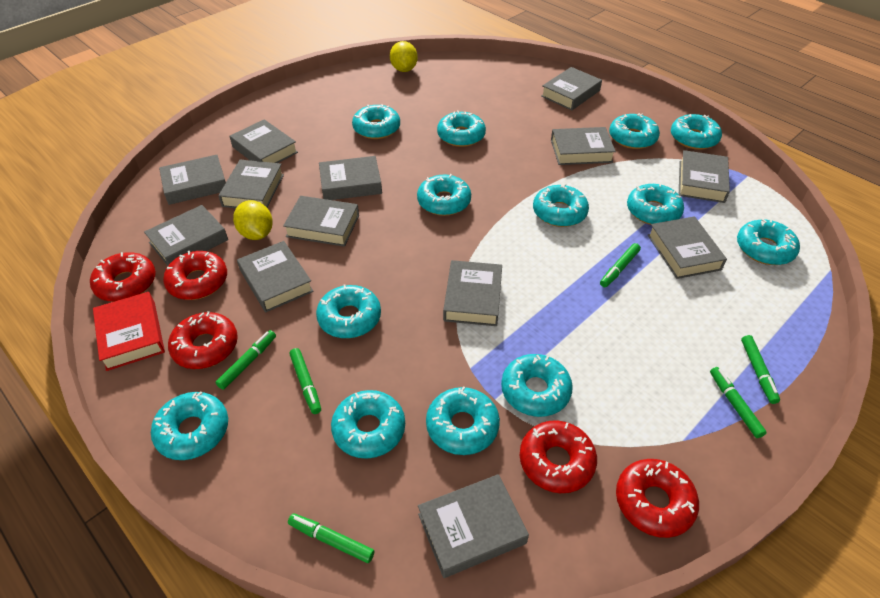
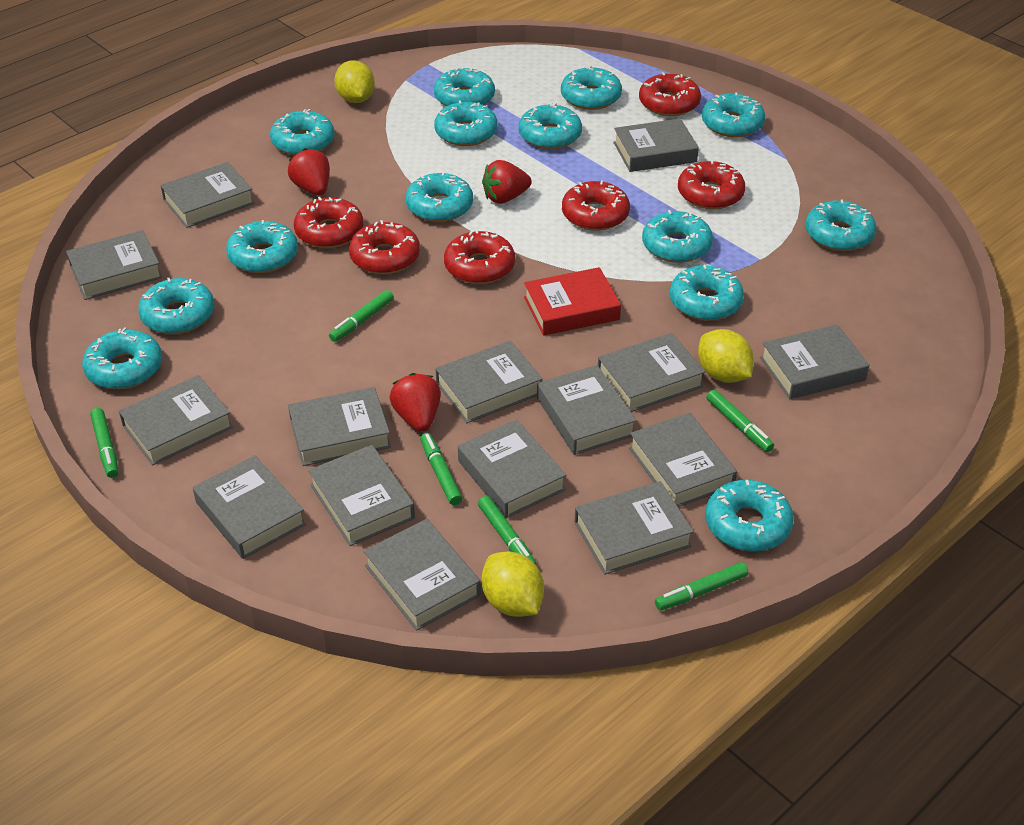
grey book: [144,205,228,266] [159,155,226,205] [218,160,284,208] [230,119,298,163] [237,241,314,312] [283,196,359,247] [319,156,382,200] [418,474,529,578] [443,260,502,326] [541,67,602,111] [551,127,616,165] [648,216,727,279] [679,150,730,203] = 13 -> [66,230,163,300] [119,375,233,465] [160,162,254,228] [193,455,306,559] [288,387,391,466] [308,445,415,546] [363,519,481,631] [435,340,543,423] [458,419,566,518] [537,365,637,455] [575,481,694,575] [598,333,705,412] [613,118,699,172] [629,413,737,507] [760,324,869,399] = 15
red donut: [90,252,156,302] [163,251,227,300] [168,311,238,369] [520,420,597,493] [616,459,699,538] = 5 -> [294,197,363,248] [349,220,420,274] [444,229,515,284] [562,180,630,231] [639,72,701,116] [678,160,745,209] = 6
red strawberry: none = 0 -> [288,148,330,195] [389,373,441,432] [482,160,532,204] = 3
turquoise donut: [151,392,228,460] [316,285,381,338] [331,390,405,459] [352,104,400,139] [417,174,471,216] [426,386,500,455] [437,110,486,147] [501,354,573,417] [533,184,589,227] [609,113,660,149] [627,183,684,225] [671,114,722,150] [737,219,800,265] = 13 -> [82,327,162,389] [138,277,214,334] [226,220,298,273] [270,109,335,155] [405,172,473,222] [434,66,495,107] [434,100,498,146] [519,103,582,149] [561,65,622,110] [642,210,713,263] [670,265,744,321] [702,92,765,137] [705,480,794,551] [805,200,877,251] = 14
yellow lemon: [233,200,273,240] [390,41,418,72] = 2 -> [334,60,375,103] [481,551,544,617] [698,329,754,383] = 3

